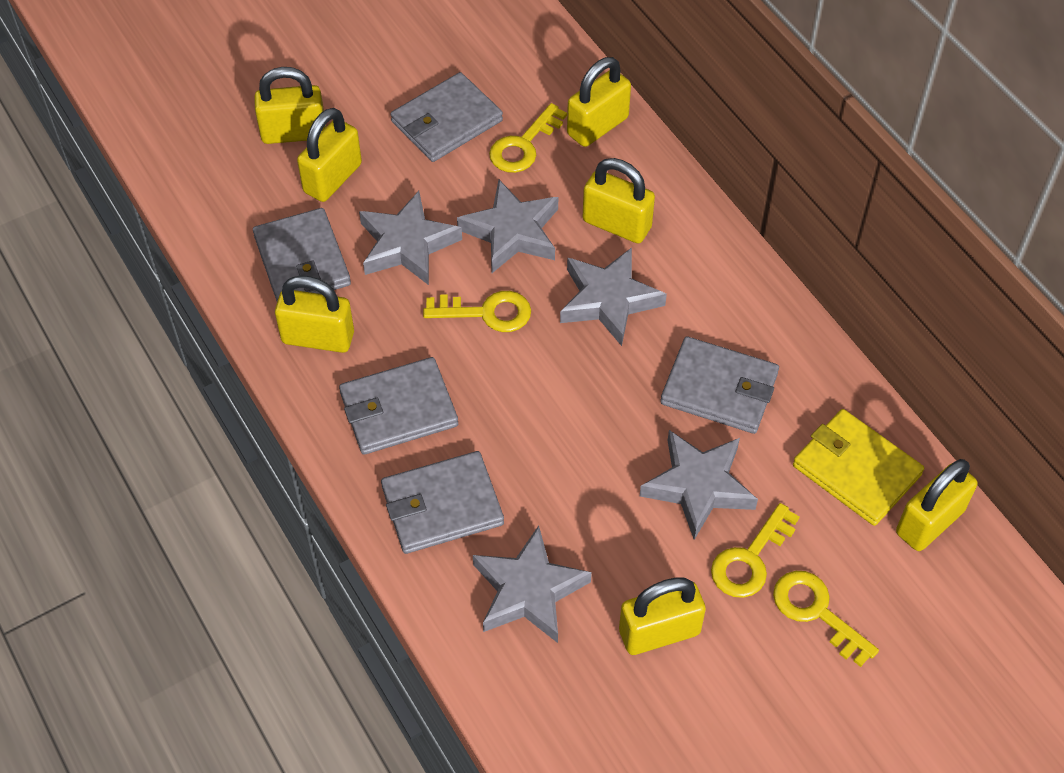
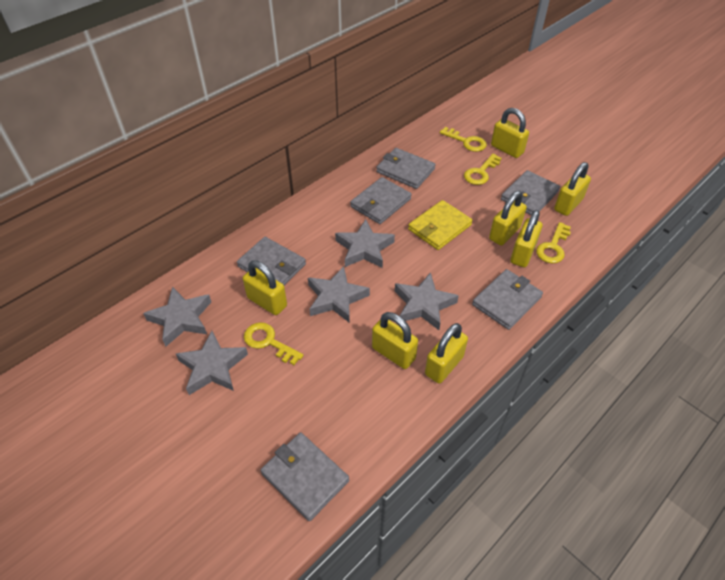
grey wallet: [253,208,351,302] [339,357,458,455] [381,451,504,554] [390,72,503,162] [660,336,779,434] = 5 -> [237,237,306,285] [260,432,349,521] [350,177,412,224] [376,148,436,189] [472,269,543,330] [501,170,560,215] = 6

